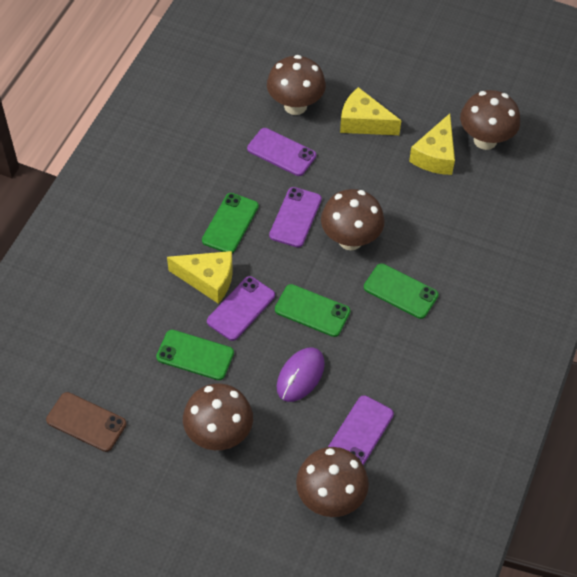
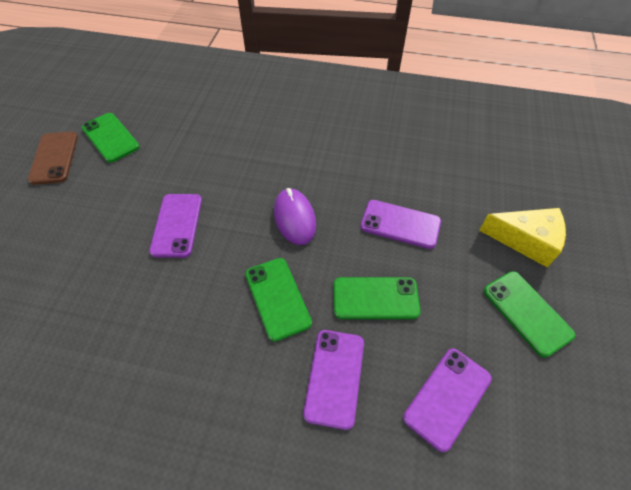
brown mushroom: [183,383,253,450] [267,55,326,115] [296,447,369,517] [321,189,384,250] [460,90,520,150] = 5 -> none = 0
yellow cheese: [167,251,233,304] [340,87,401,135] [409,113,455,175] = 3 -> [479,208,566,268] = 1

